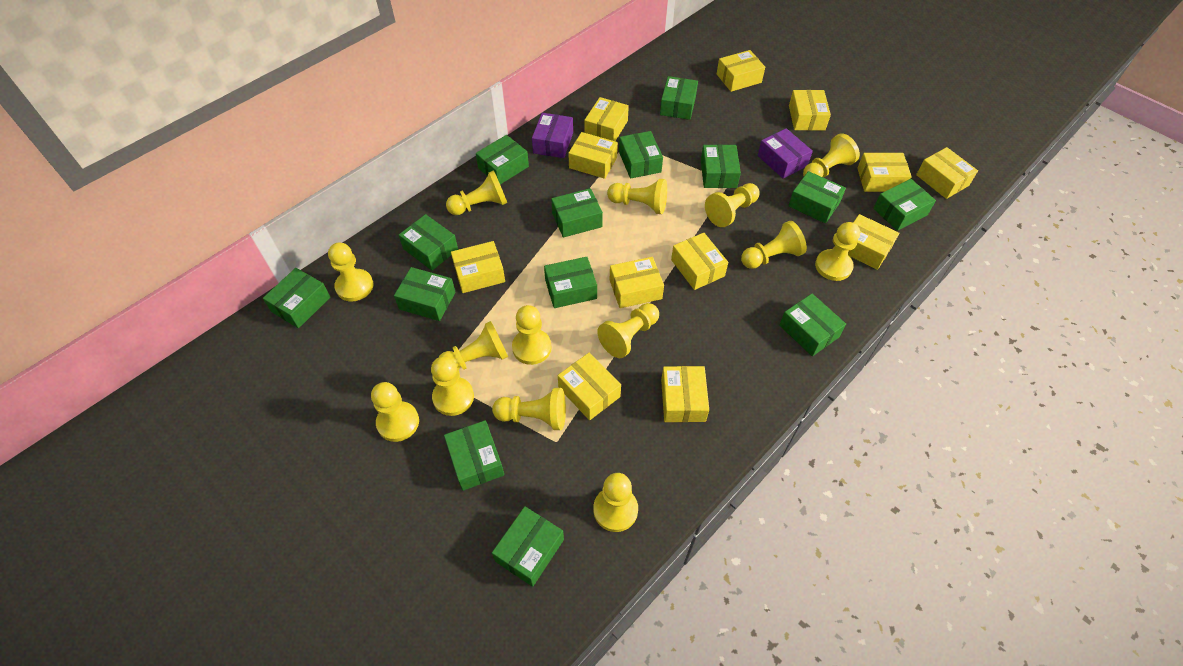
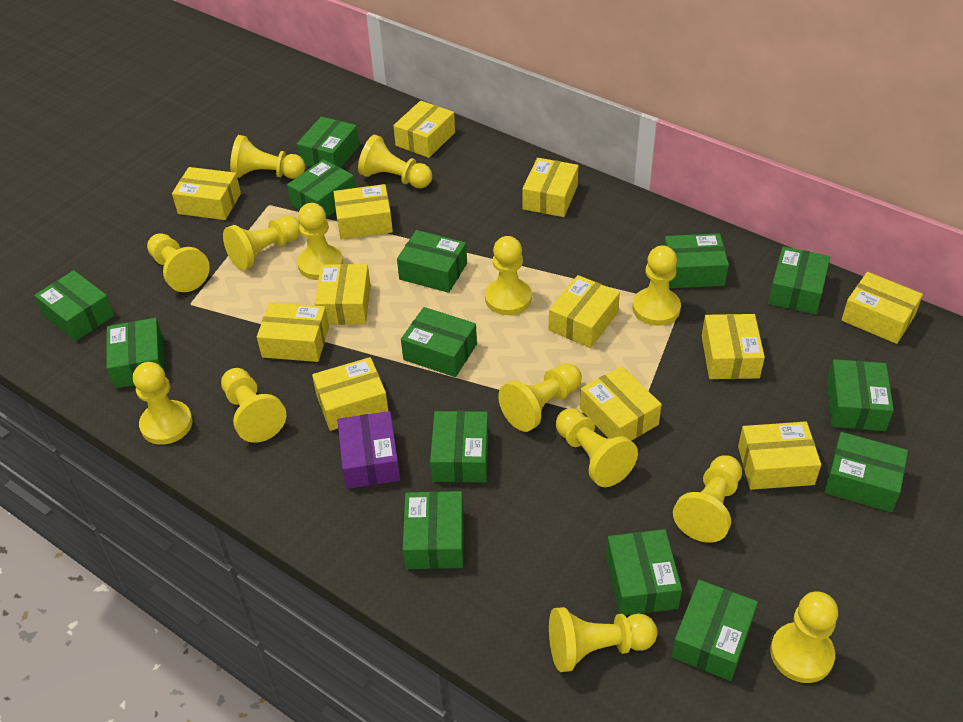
purple box: [532,113,573,158] [758,128,813,179] = 2 -> [337,411,400,489] = 1

